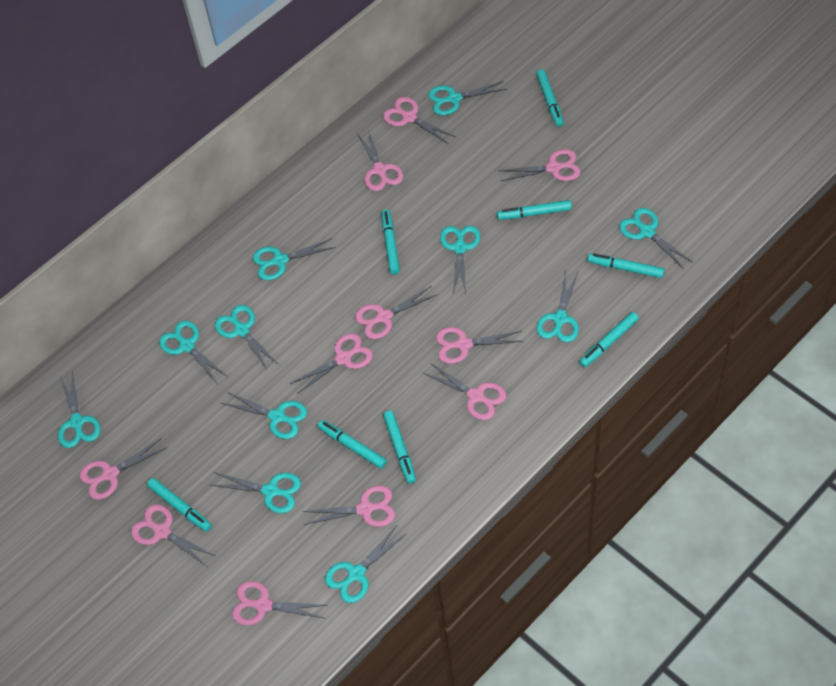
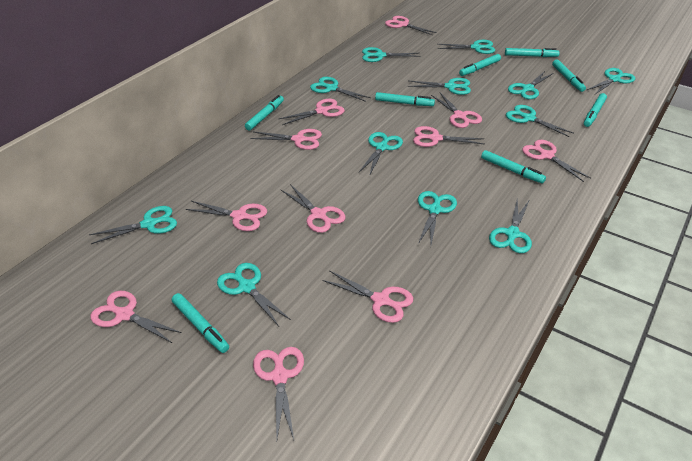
turquoise scissors: [58,372,100,448] [159,321,228,384] [211,472,301,513] [215,305,279,371] [221,392,307,439] [253,238,336,280] [325,525,407,603] [428,81,507,115] [440,226,480,294] [536,270,579,342] [619,208,692,269] = 11 -> [89,206,177,244] [217,263,291,326] [310,77,371,102] [359,132,403,176] [362,47,420,62] [408,78,471,95] [418,191,457,244] [438,40,495,54] [489,199,532,253] [506,105,573,137] [508,71,554,99] [587,68,636,95] = 12

